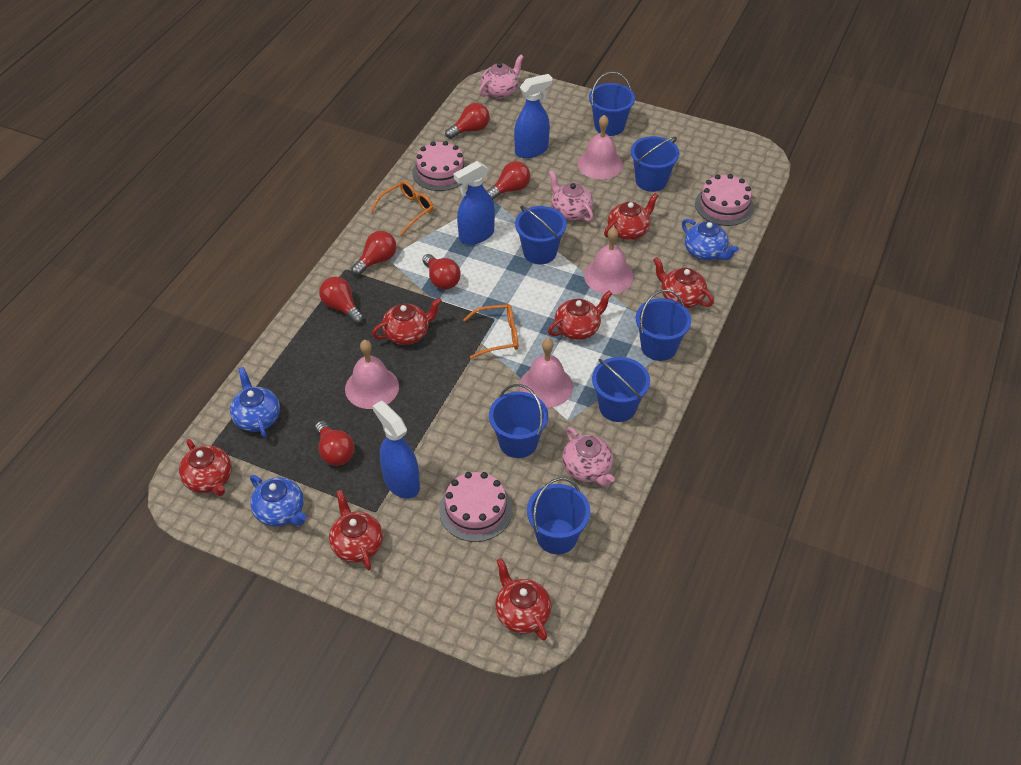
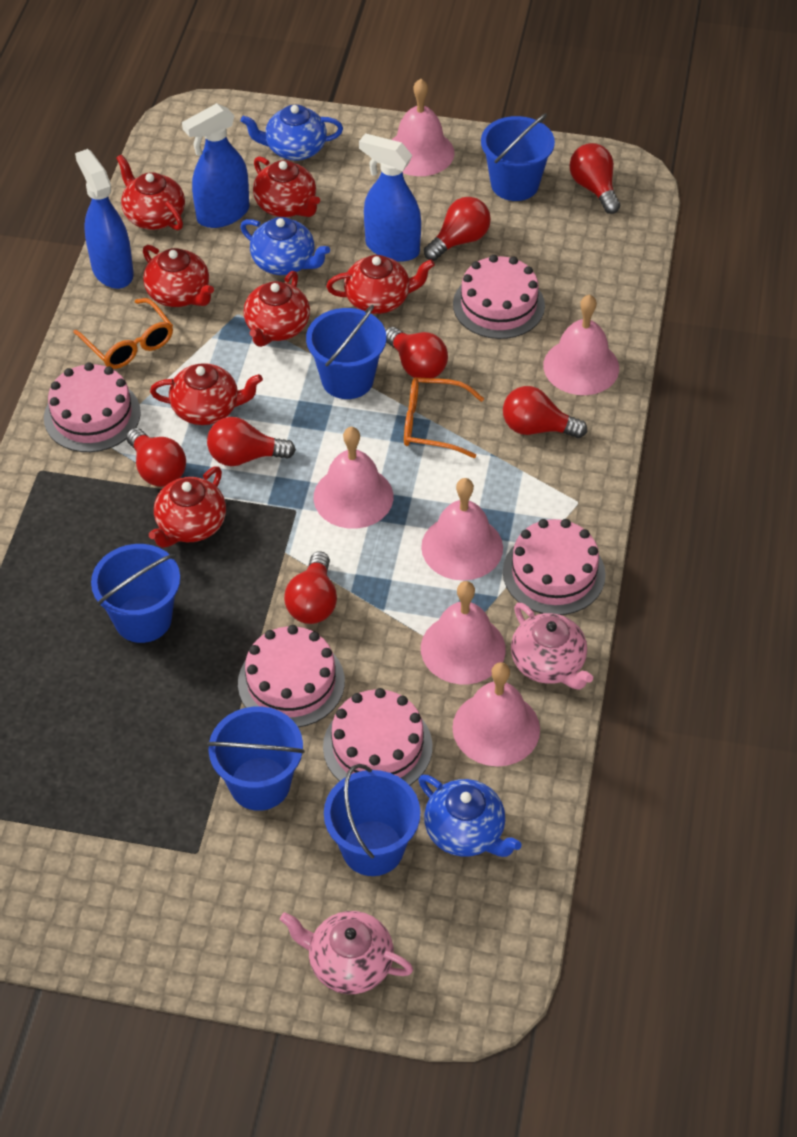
blue bucket: [489,384,548,458] [515,205,567,264] [527,478,590,554] [589,72,635,136] [592,357,650,422] [631,136,680,192] [636,290,691,361] = 7 -> [91,544,180,643] [207,706,305,811] [306,305,386,399] [324,764,421,876] [481,113,555,201] = 5
pink bell: [345,340,399,409] [519,338,573,408] [578,115,623,179] [584,227,634,294] = 4 -> [314,427,393,529] [392,79,455,176] [421,478,503,581] [421,581,506,684] [452,662,540,767] [543,294,619,395] = 6
pink cake: [412,141,468,191] [439,472,513,542] [695,174,754,226] = 3 -> [44,362,141,452] [238,625,345,727] [323,688,432,786] [453,255,545,339] [503,519,606,615] = 5
pink teapot: [479,54,524,98] [549,170,594,222] [562,427,615,487] = 3 -> [280,911,413,994] [511,602,593,690] = 2
red light bulb: [315,421,355,466] [319,277,364,324] [351,231,396,276] [423,254,461,290] [445,103,490,139] [487,161,530,200] = 6 -> [126,428,186,487] [207,417,296,466] [284,551,337,624] [386,327,448,378] [424,197,491,261] [503,386,587,438] [569,143,620,214] = 7

